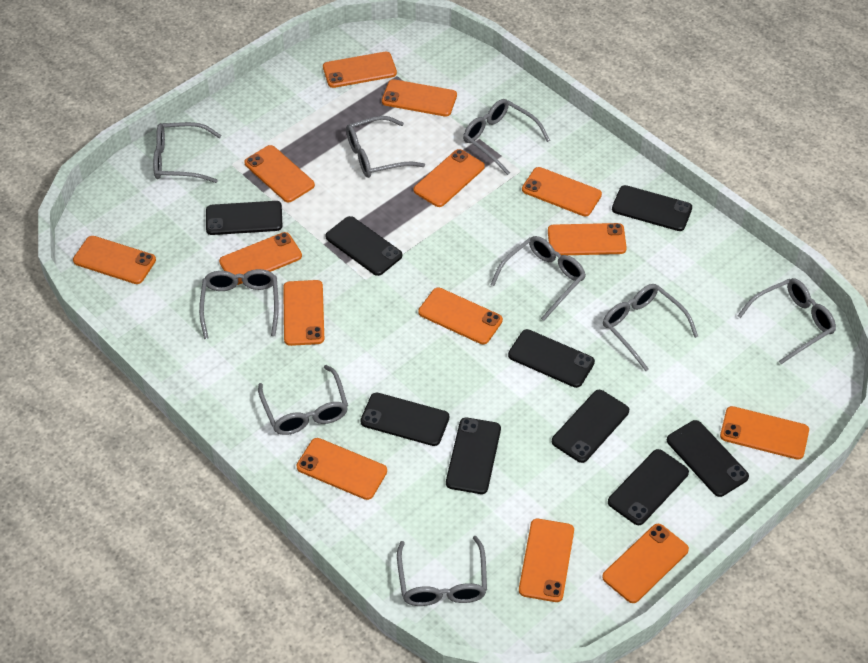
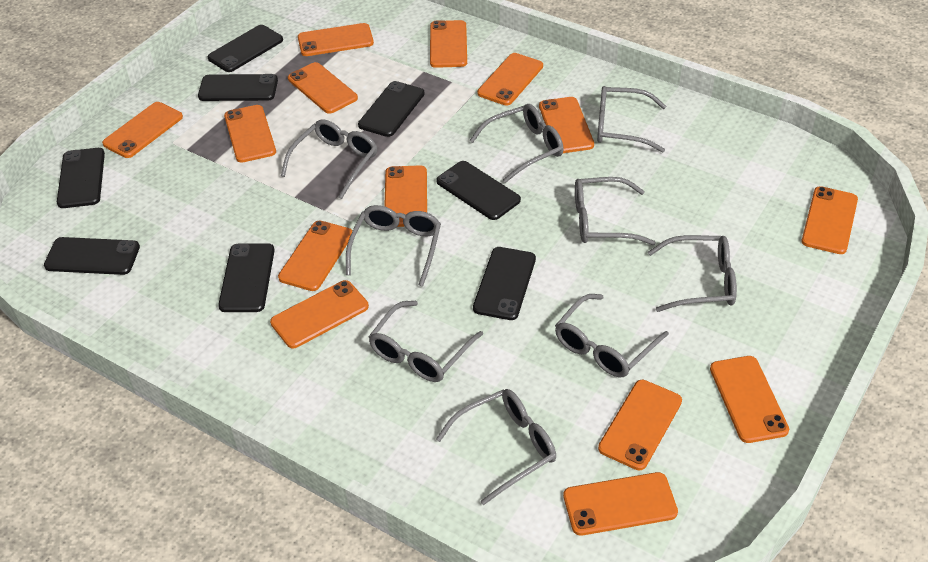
black phone: [206,201,282,235] [325,216,402,276] [360,393,449,446] [446,418,501,494] [508,329,595,388] [552,390,629,463] [608,449,689,525] [612,185,692,231] [667,420,749,497] = 9 -> [44,237,140,275] [57,148,105,208] [198,74,278,101] [208,25,283,72] [218,243,275,312] [358,81,425,137] [436,161,521,220] [473,247,536,320] = 8

